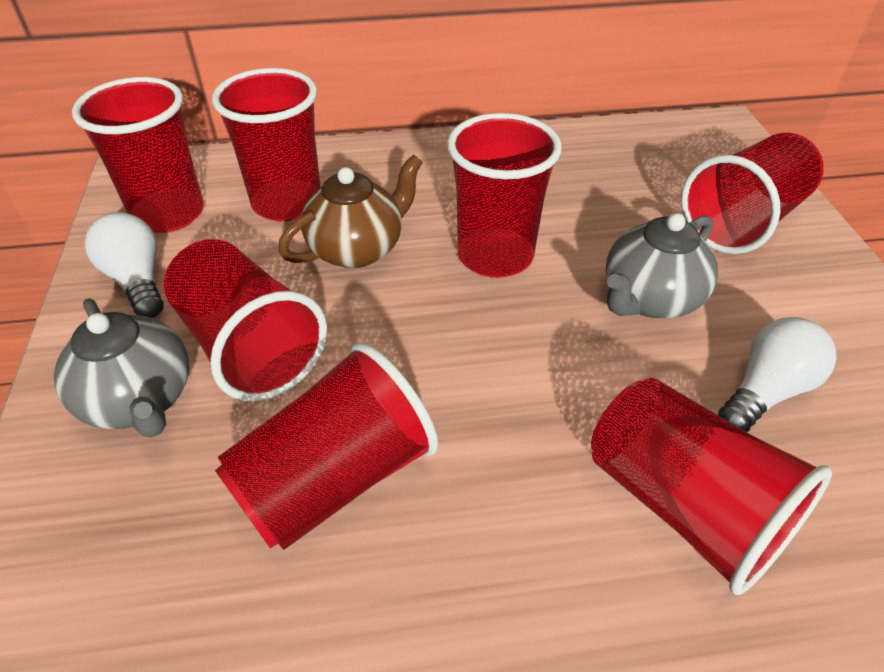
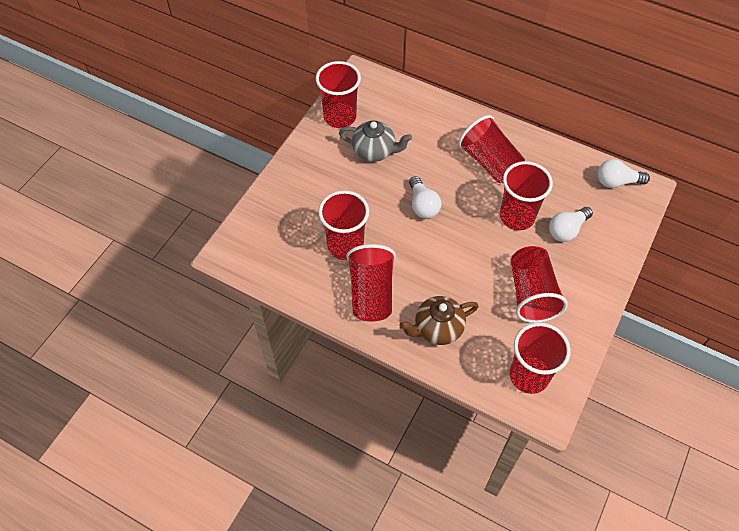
grey teapot: [54,298,189,437] [606,213,718,318] = 2 -> [339,121,412,162] = 1
white light bulb: [85,212,164,318] [718,317,836,432] = 2 -> [409,176,441,219] [549,207,593,242] [598,159,650,188] = 3

